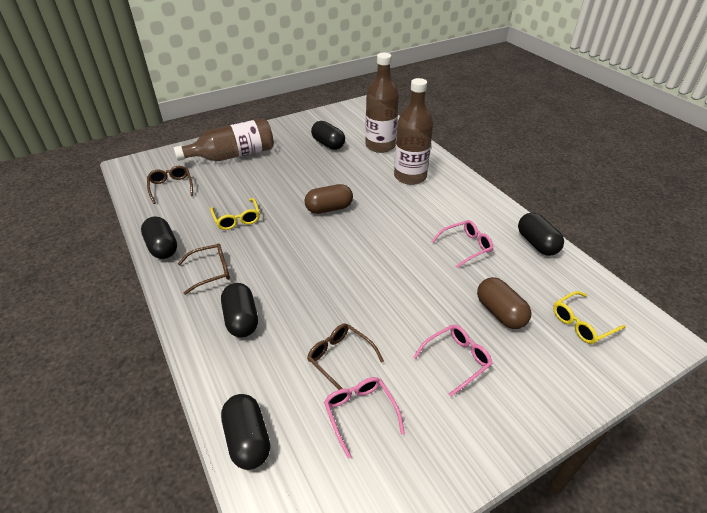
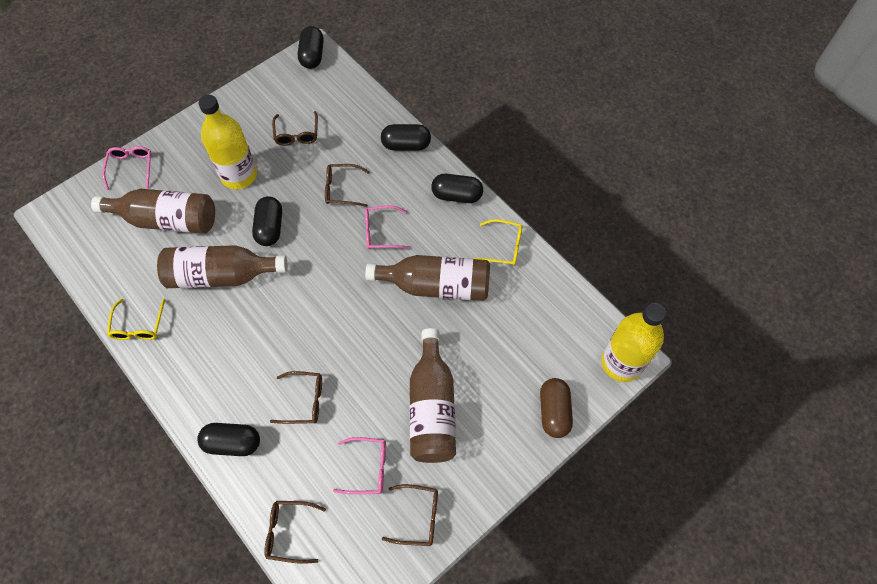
brown bottle: [174,118,274,161] [365,53,399,153] [394,78,433,185] = 3 -> [91,189,215,234] [157,245,288,288] [365,255,490,301] [410,328,456,463] = 4
brown capsule: [304,184,353,214] [477,277,531,329] = 2 -> [540,378,573,438] = 1
brown glasses: [147,166,193,204] [178,244,230,295] [307,323,384,390] = 3 -> [264,501,326,564] [270,371,322,424] [272,111,318,146] [325,164,370,207] [382,484,438,546] = 5
yellow bottle: none = 0 -> [199,95,257,189] [601,303,666,382] = 2

